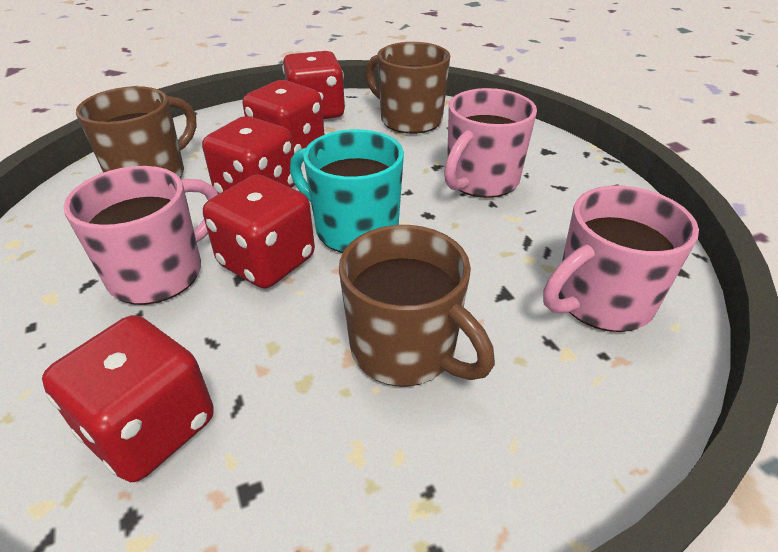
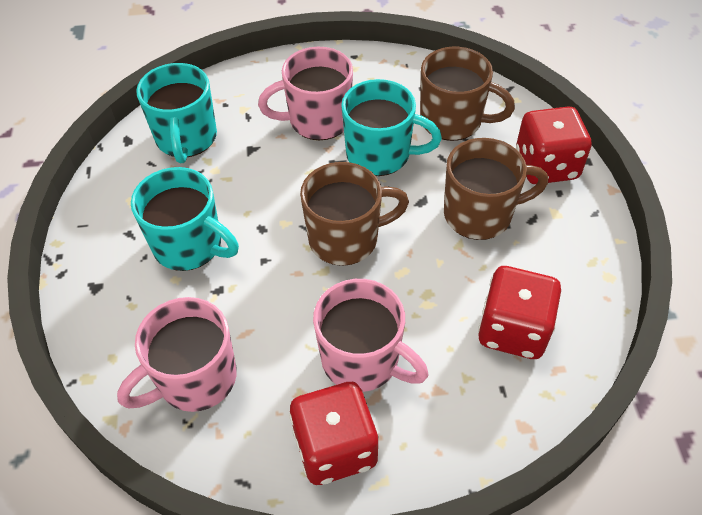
red dice: [42,315,214,482] [202,116,295,194] [203,175,315,288] [243,80,325,154] [282,51,345,119] = 5 -> [289,382,379,485] [478,266,561,359] [516,106,592,184] = 3
turquoise mug: [290,129,404,253] = 1 -> [131,167,239,271] [136,63,217,163] [341,79,442,176] = 3

